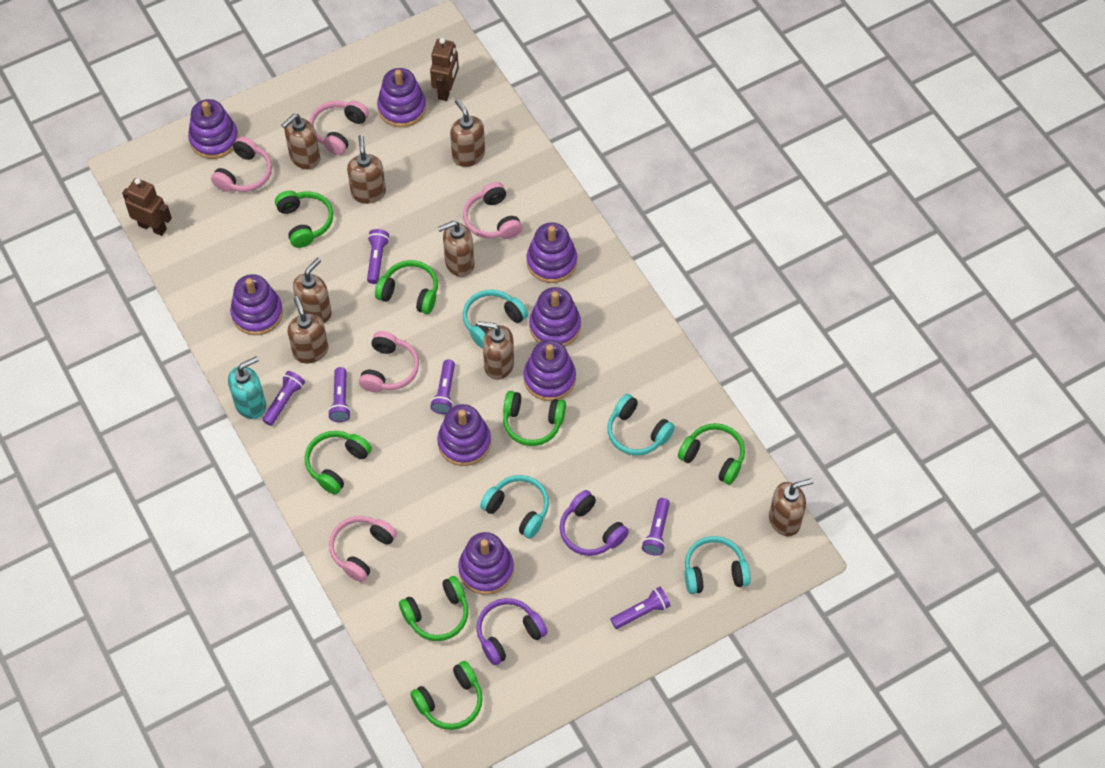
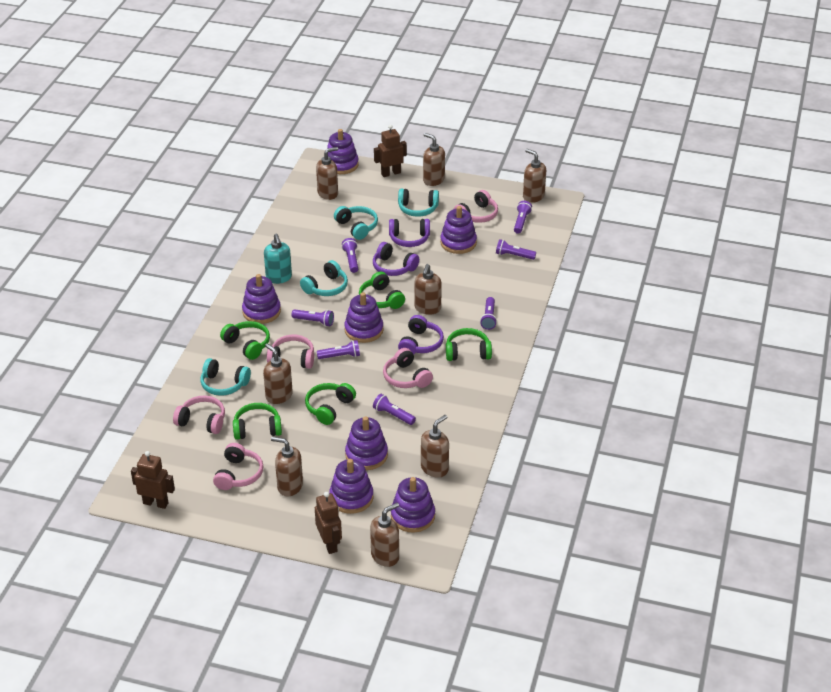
brown robot: [122,178,172,236] [430,38,459,101] = 2 -> [131,451,175,509] [315,492,342,554] [374,125,407,177] = 3
green headphones: [275,191,333,248] [305,431,372,495] [375,260,438,314] [399,576,468,641] [410,661,483,730] [503,391,566,446] [678,423,745,485] = 7 -> [220,321,270,360] [233,403,282,440] [305,383,356,425] [359,272,405,309] [446,328,492,361] = 5
purple flashlight: [262,371,305,426] [328,367,351,422] [367,229,389,284] [430,360,455,414] [610,587,670,629] [642,498,670,556] = 6 -> [292,309,334,327] [317,340,360,359] [342,238,358,273] [373,394,416,425] [480,297,497,330] [496,239,536,260] [514,201,532,234] = 7
purple headphones: [476,598,547,665] [560,490,629,556] = 2 -> [373,242,419,276] [389,219,430,247] [398,315,444,354] = 3
purple stacking toy: [188,99,239,159] [230,274,283,335] [377,68,426,127] [437,404,491,466] [458,532,514,595] [524,340,576,401] [527,222,577,283] [529,287,581,347] = 8 -> [242,274,281,324] [327,129,359,174] [329,459,373,514] [344,292,384,343] [345,416,388,470] [391,477,435,533] [440,206,477,254] = 7

